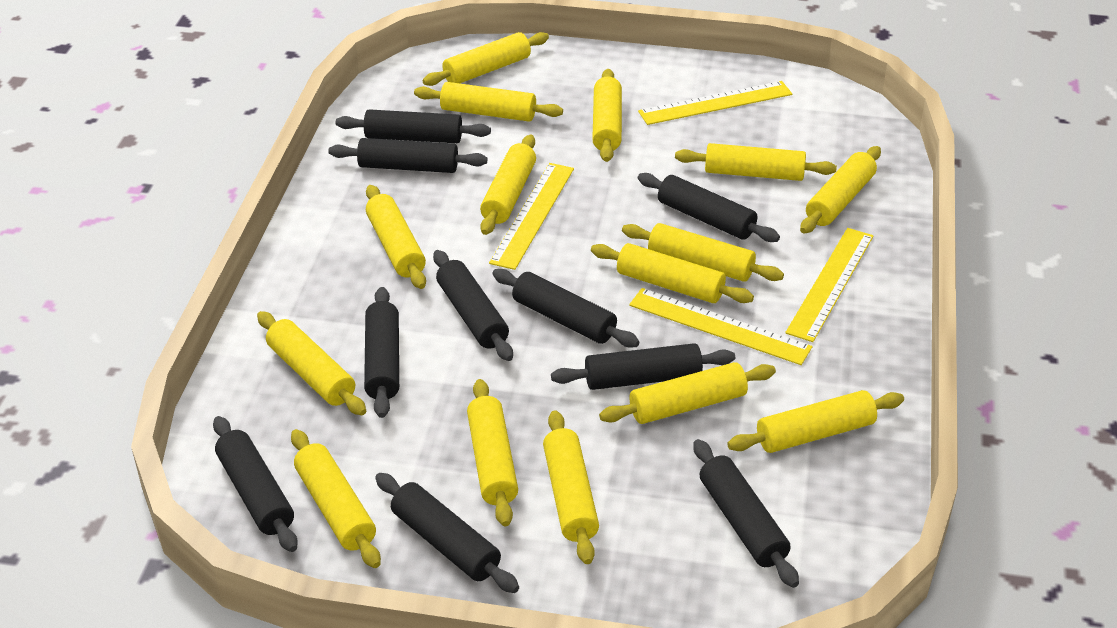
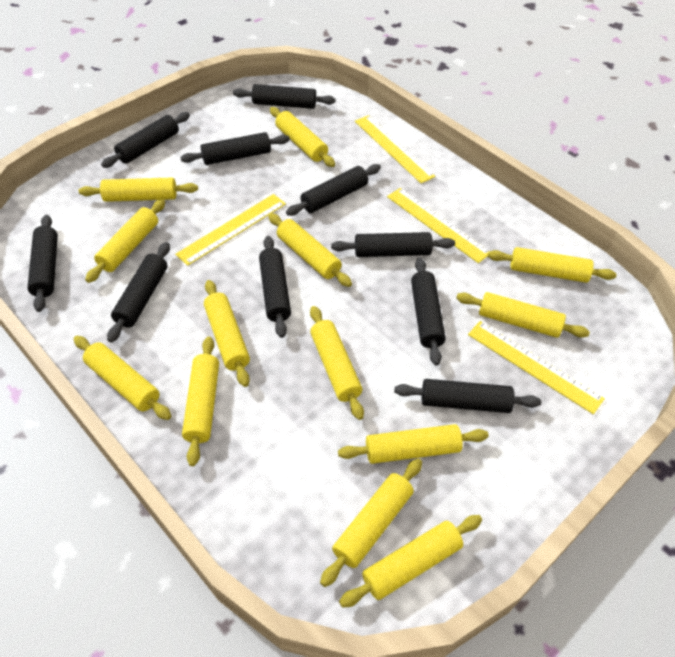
yellow rolling pin: [257,311,366,415] [291,429,381,568] [366,185,426,289] [414,82,563,122] [423,32,549,86] [467,379,518,526] [480,135,536,235] [543,410,599,564] [591,243,754,303] [592,69,622,162] [599,362,776,424] [622,223,784,282] [675,143,837,181] [727,390,904,453] [800,146,881,233] = 15 -> [74,336,171,420] [79,178,198,202] [85,199,165,283] [182,337,219,466] [204,280,250,387] [268,213,352,287] [270,107,335,167] [310,306,364,420] [320,459,422,587] [338,424,489,464] [339,515,482,607] [456,292,590,338] [488,247,617,283] = 13

